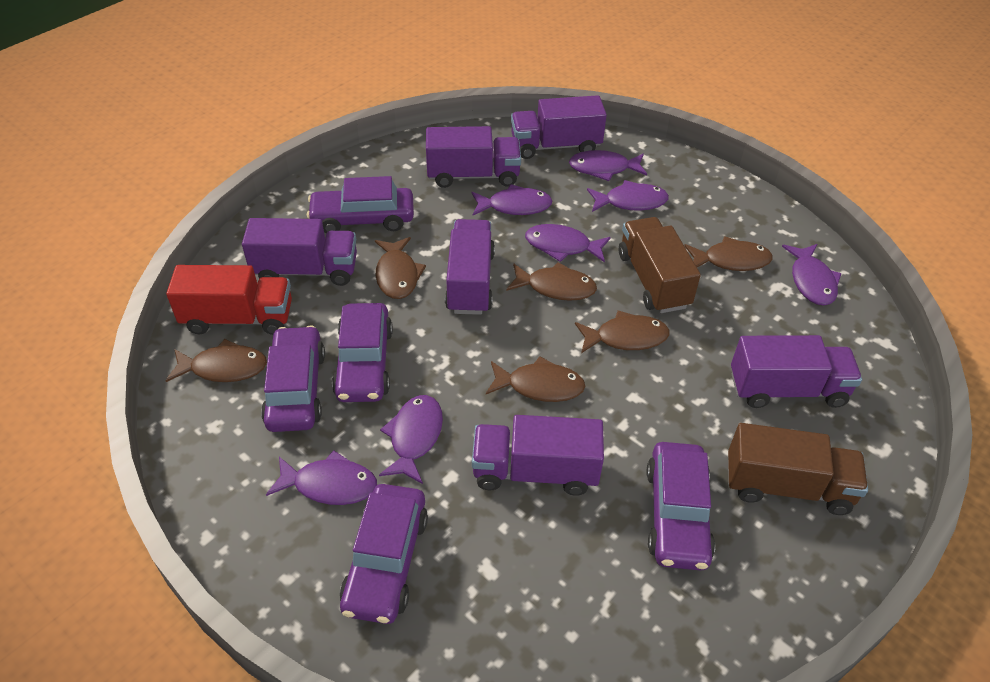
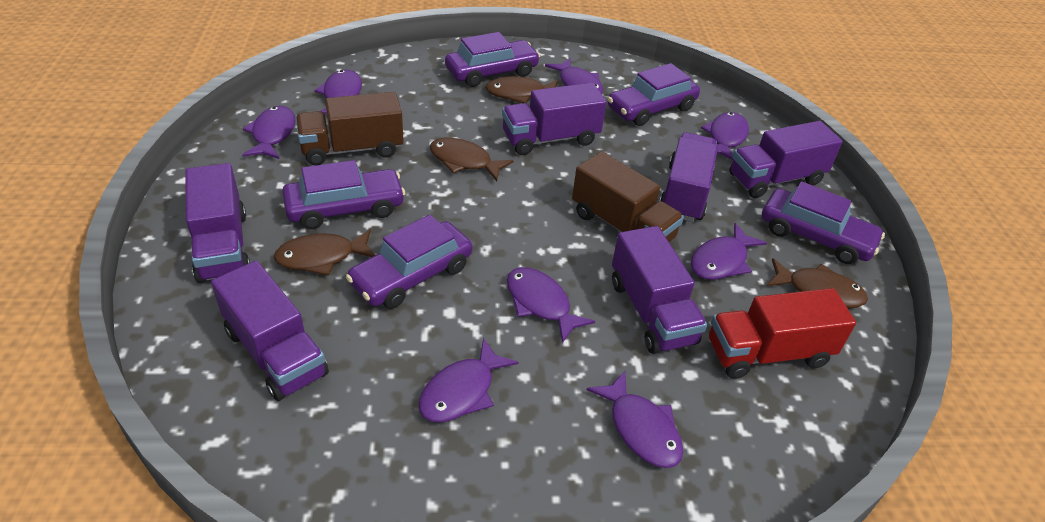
brown fish: [165,339,267,382] [375,237,426,299] [486,356,585,402] [506,262,597,301] [575,310,669,353] [684,236,773,271] = 6 -> [274,229,375,276] [430,138,514,181] [486,76,558,103] [767,258,868,309] = 4
purple fish: [266,450,377,505] [379,395,443,484] [471,184,552,215] [525,224,611,263] [569,150,647,181] [587,180,669,212] [782,244,842,306] = 7 -> [242,106,295,159] [315,70,362,114] [418,338,519,422] [507,267,595,343] [545,58,603,94] [586,371,683,468] [691,223,767,280] [701,112,749,160] = 8

